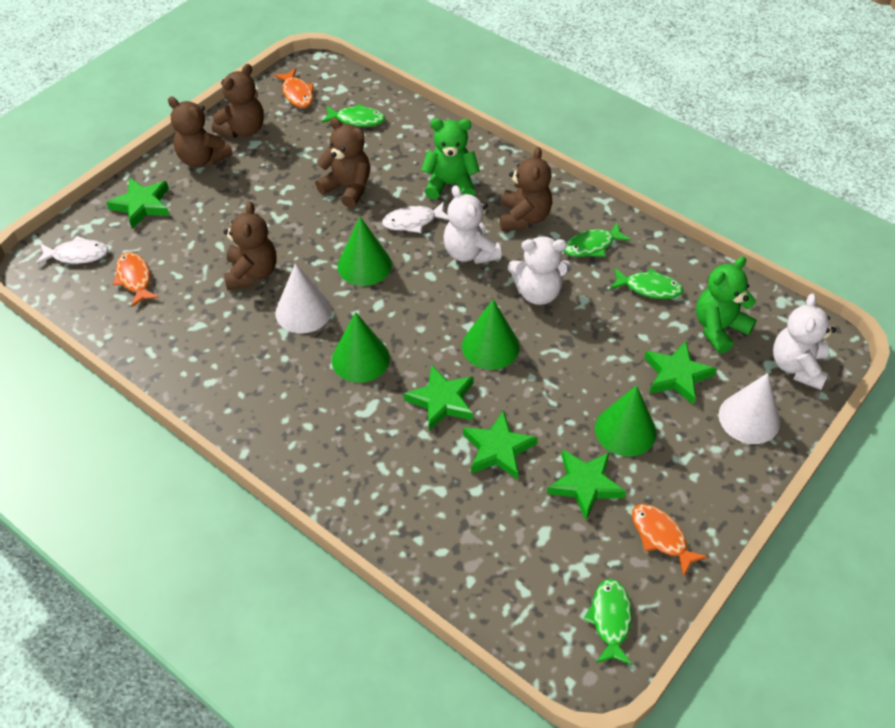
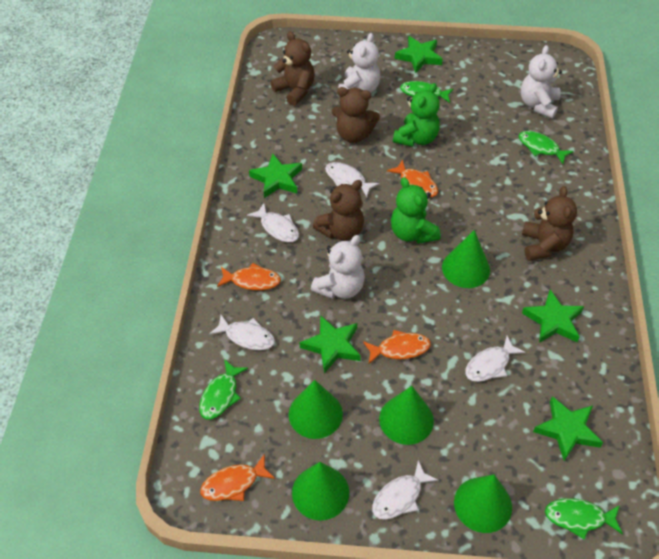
brown teddy bear: [168,97,233,167] [212,64,264,138] [224,201,277,290] [315,117,370,208] [499,147,552,231] = 5 -> [270,31,315,106] [313,180,364,241] [332,87,380,143] [522,186,577,261] = 4
green cone: [332,312,390,383] [337,217,392,286] [462,299,520,370] [595,385,656,457] = 4 -> [289,380,343,439] [292,462,349,521] [379,386,434,445] [442,230,490,288] [454,474,512,533] = 5
orange fish: [113,252,159,307] [274,68,314,108] [632,504,708,576] = 3 -> [200,454,275,501] [217,263,281,290] [363,330,431,364] [387,159,438,197] = 4
white cone: [275,263,332,333] [719,373,780,444] = 2 -> none = 0
white fish: [36,236,108,265] [382,201,449,233] = 2 -> [209,315,275,350] [247,203,299,242] [325,162,380,197] [372,460,438,520] [465,336,525,382] = 5

